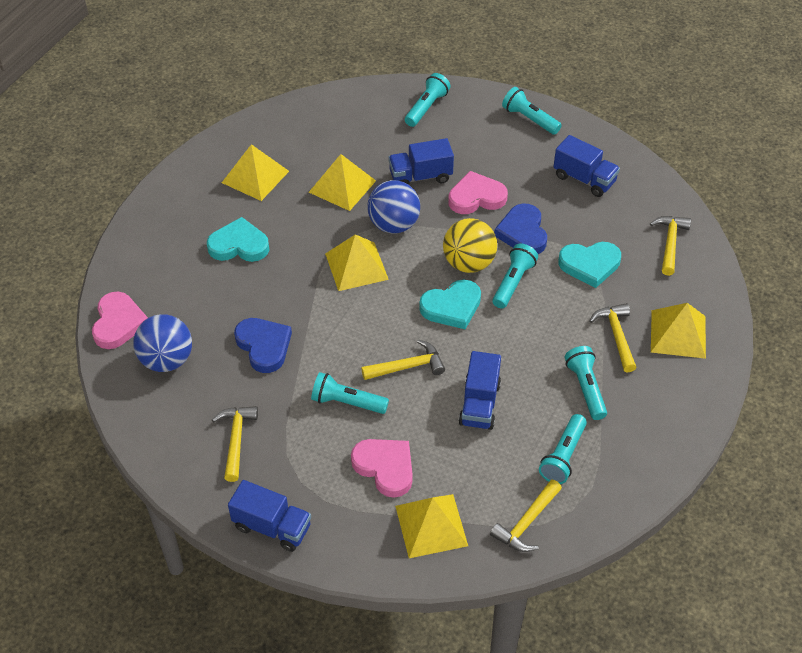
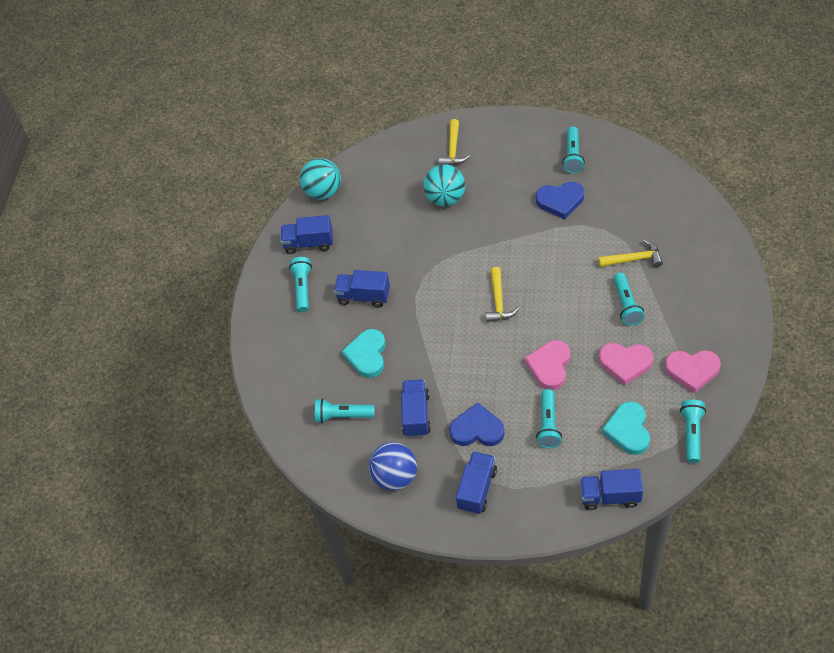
blue ball: [133,314,192,372] [367,180,420,233] = 2 -> [369,442,417,491] = 1
blue truck: [228,480,311,552] [388,138,454,185] [458,351,501,430] [553,135,620,197] = 4 -> [281,215,333,254] [334,270,390,308] [401,379,431,437] [456,451,497,514] [580,469,643,510] = 5
turquoise ball: none = 0 -> [300,158,341,200] [423,164,465,206] = 2
turquoise heart: [207,217,269,262] [419,280,481,329] [558,242,621,288] = 3 -> [342,329,386,378] [602,402,650,455] = 2
yellow ball: [443,218,497,273] = 1 -> none = 0
yellow hammer: [212,406,258,482] [361,340,445,380] [490,479,562,552] [589,303,637,372] [650,216,691,276] = 5 -> [439,119,470,165] [486,267,519,322] [598,239,663,267] = 3
yellow pyramid: [222,144,289,201] [309,154,376,211] [325,234,389,291] [395,494,468,558] [651,303,706,359] = 5 -> none = 0

